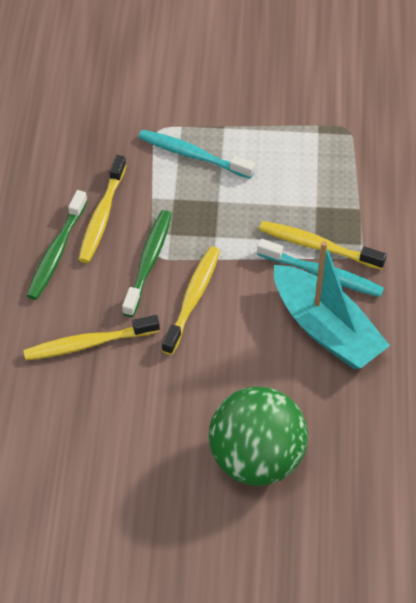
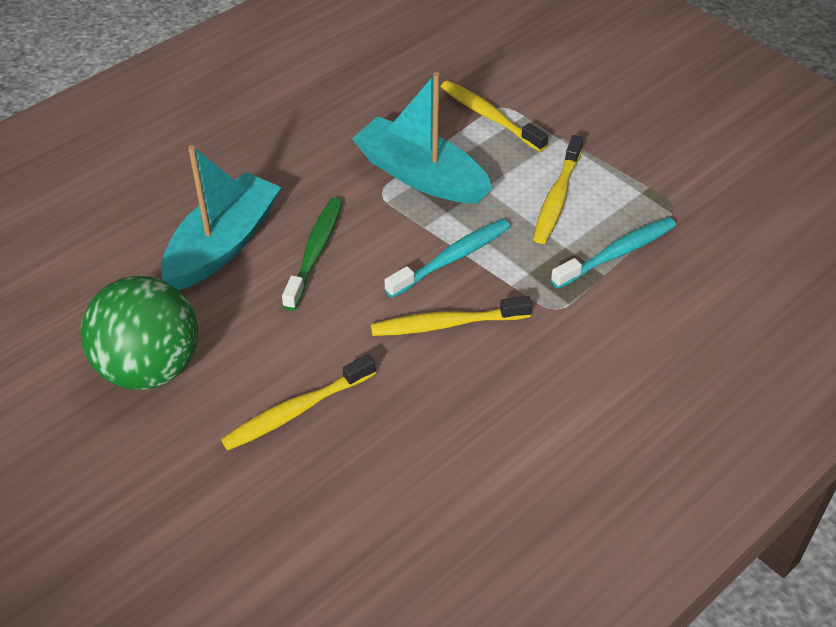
green toothbrush: [27,190,88,300] [122,210,172,317] = 2 -> [282,198,342,311] = 1
turquoise boat: [274,241,390,369] = 1 -> [161,145,281,290] [352,72,493,203] = 2

